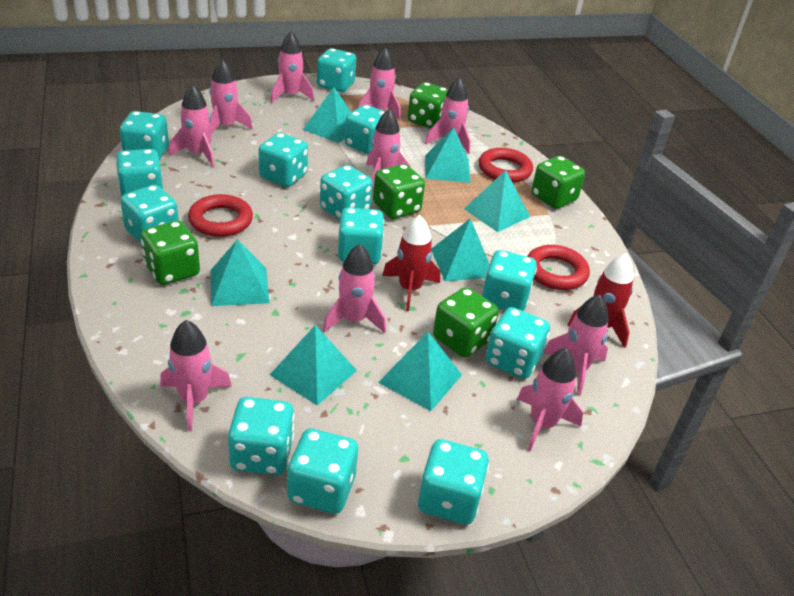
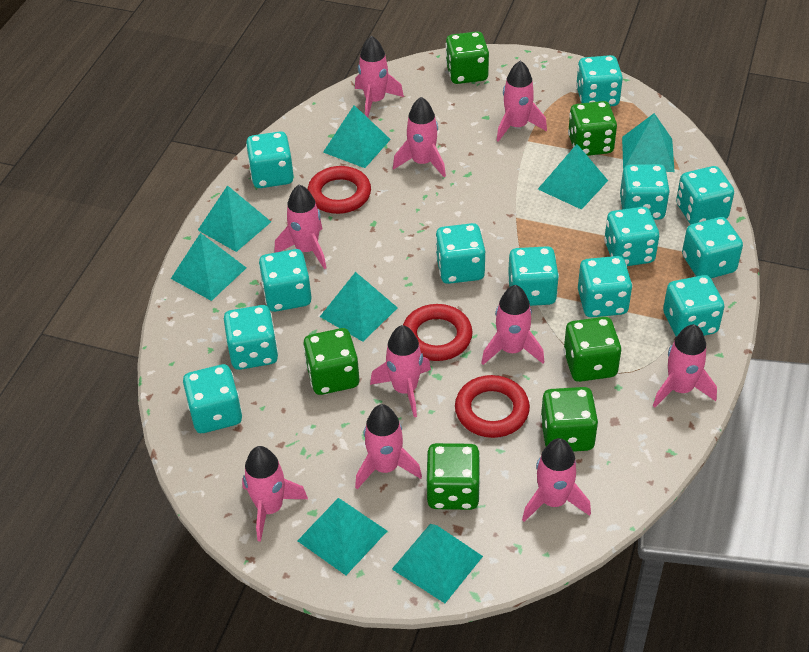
green dice: [141,221,200,285] [373,164,425,219] [408,82,449,128] [433,287,499,358] [531,156,585,209] = 5 -> [303,328,359,395] [426,443,481,510] [445,31,489,84] [540,387,598,452] [563,317,622,382] [568,101,617,156] = 6
red rocket: [382,215,440,311] [568,253,634,348] = 2 -> none = 0
turquoise pyramid: [211,239,269,306] [270,325,357,405] [303,87,351,143] [378,332,462,411] [425,127,471,183] [432,218,490,281] [464,170,530,232] = 7 -> [171,233,246,301] [198,185,271,252] [297,498,387,575] [320,272,398,342] [323,105,391,168] [392,524,483,603] [538,144,608,210] [622,113,675,172] = 8

